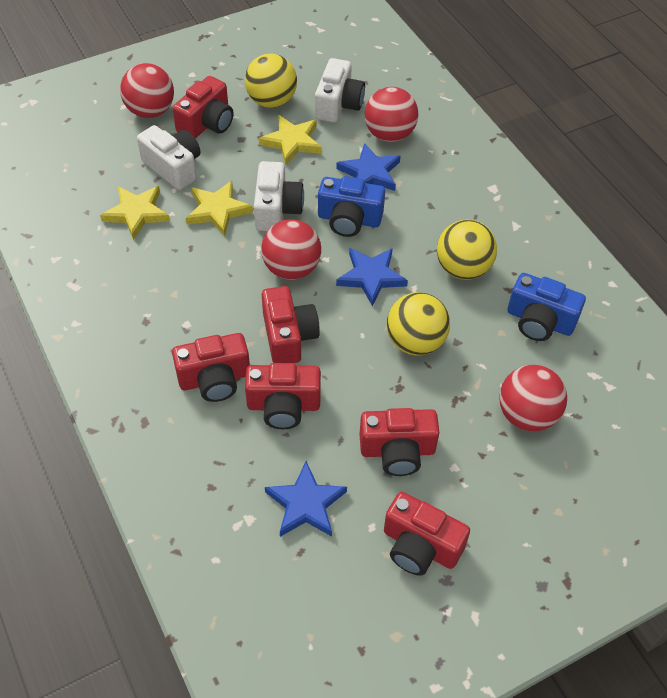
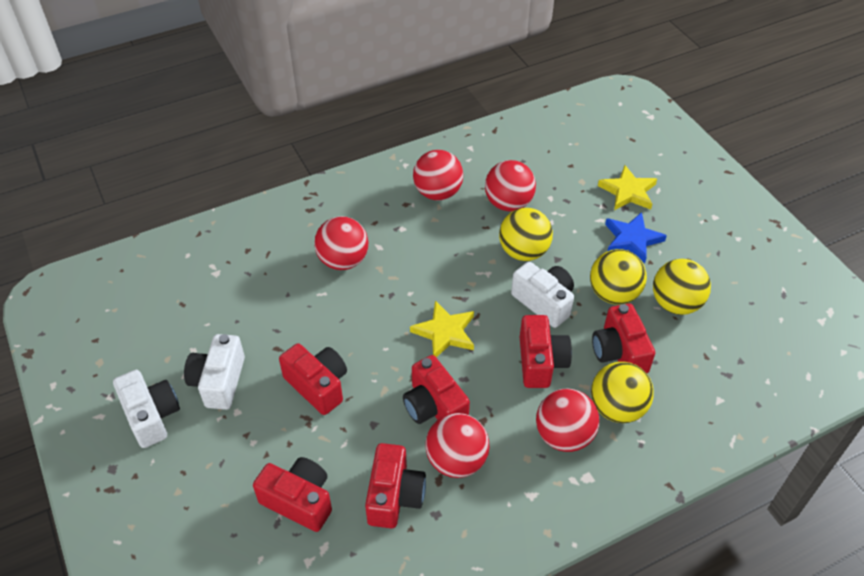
blue camera: [318,176,385,237] [508,273,586,341] = 2 -> none = 0
blue star: [265,461,347,537] [336,143,400,191] [336,248,408,306] = 3 -> [605,212,667,263] = 1
red ball: [120,63,174,118] [261,219,321,280] [364,87,418,142] [499,365,567,431] = 4 -> [314,216,368,270] [413,150,463,201] [426,413,489,478] [485,160,536,211] [536,389,599,452] = 5
yellow ball: [245,53,297,108] [387,292,450,356] [437,220,497,280] = 3 -> [499,208,553,261] [590,249,647,305] [591,362,654,423] [653,259,711,315] = 4
yellow star: [100,186,170,240] [186,181,253,236] [259,115,322,165] = 3 -> [410,301,474,357] [598,165,657,210] = 2

